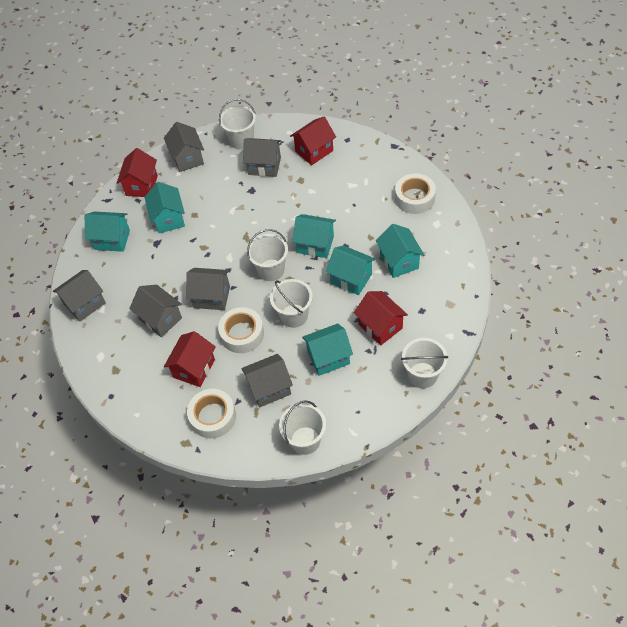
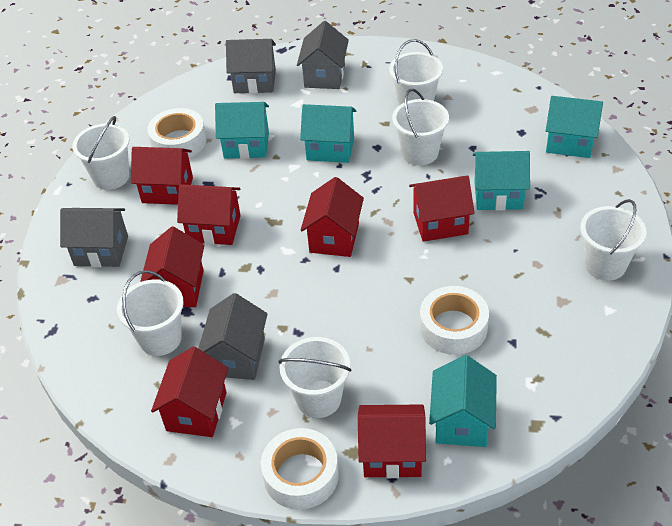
grey house: [53,270,106,322] [129,285,182,337] [164,122,204,172] [186,268,230,310] [241,354,293,408] [243,138,281,177] = 6 -> [60,208,128,267] [198,293,268,380] [226,39,276,94] [297,21,349,89] = 4
red house: [117,148,158,197] [164,331,216,387] [290,117,336,165] [354,291,408,346] = 4 -> [131,147,193,205] [140,227,204,307] [151,347,228,437] [177,184,241,245] [300,177,364,257] [358,404,426,478] [409,175,475,242] = 7
turquoise house: [85,211,130,252] [144,182,185,233] [292,214,336,258] [302,323,353,376] [326,245,375,295] [376,224,424,278] = 6 -> [215,102,269,159] [300,104,356,163] [429,355,497,447] [473,151,530,210] [546,96,603,158] = 5
white bucket: [219,99,256,149] [247,229,288,281] [270,279,313,328] [279,400,326,455] [401,338,448,388] = 5 -> [72,116,130,190] [117,270,184,356] [278,337,351,418] [389,39,443,105] [392,89,449,165] [580,199,647,281] = 6

